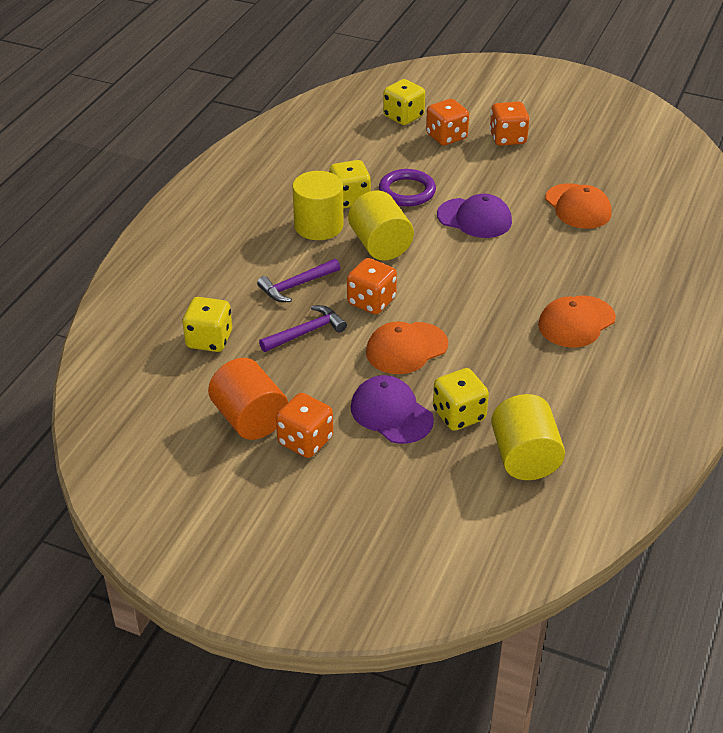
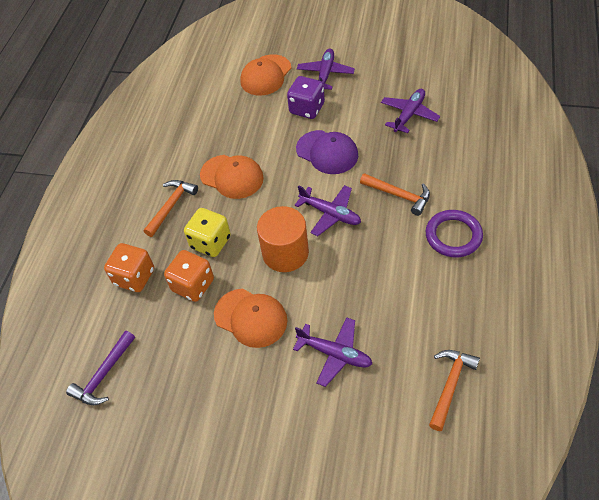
orange dice: [276,393,333,458] [347,258,397,315] [426,99,469,146] [489,101,530,146] = 4 -> [104,243,154,292] [164,250,214,302] = 2
orange hammer: none = 0 -> [144,180,198,237] [360,173,430,216] [429,350,480,431] = 3
purple cap: [351,375,434,444] [437,194,512,238] = 2 -> [296,130,358,174] = 1
purple dice: none = 0 -> [287,76,325,119] = 1
purple hammer: [257,259,340,302] [259,305,347,352] = 2 -> [66,331,135,405] = 1
purple plane: none = 0 -> [293,317,372,387] [294,185,361,236] [297,48,355,90] [381,89,440,133] = 4
yellow cylinder: [292,171,344,240] [348,190,414,261] [491,394,565,480] = 3 -> none = 0
yellow dice: [182,297,232,352] [329,160,371,209] [383,79,425,125] [433,368,489,431] = 4 -> [184,208,231,257] = 1

